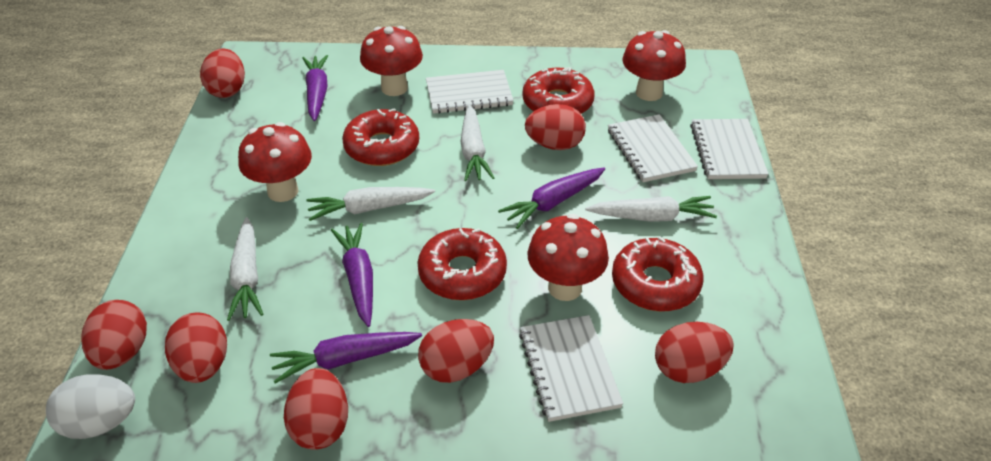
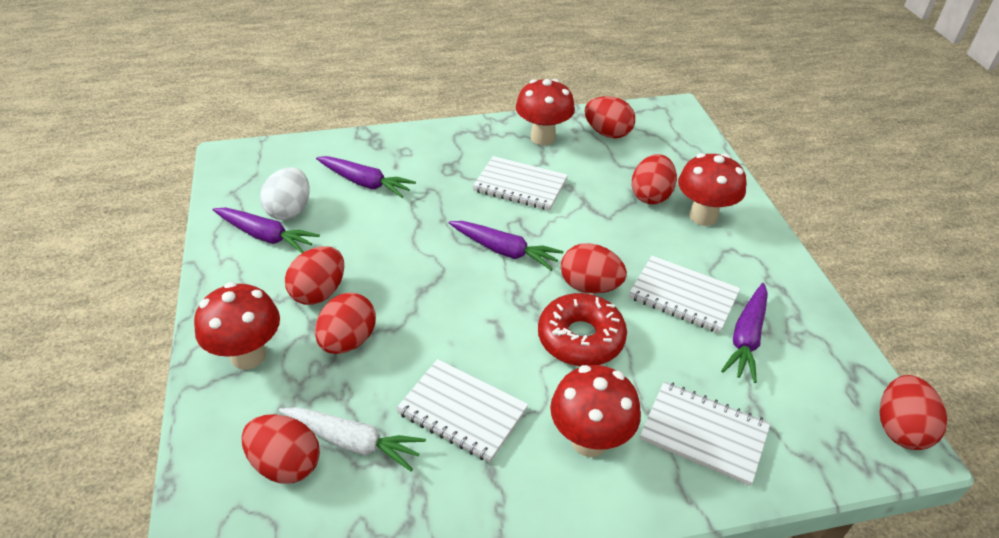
red donut: [342,108,419,166] [417,228,507,300] [522,67,595,114] [612,237,704,311] = 4 -> [538,293,627,366] = 1
white carrot: [227,217,263,321] [307,187,435,221] [461,104,494,181] [586,196,717,222] = 4 -> [279,407,426,471] = 1

